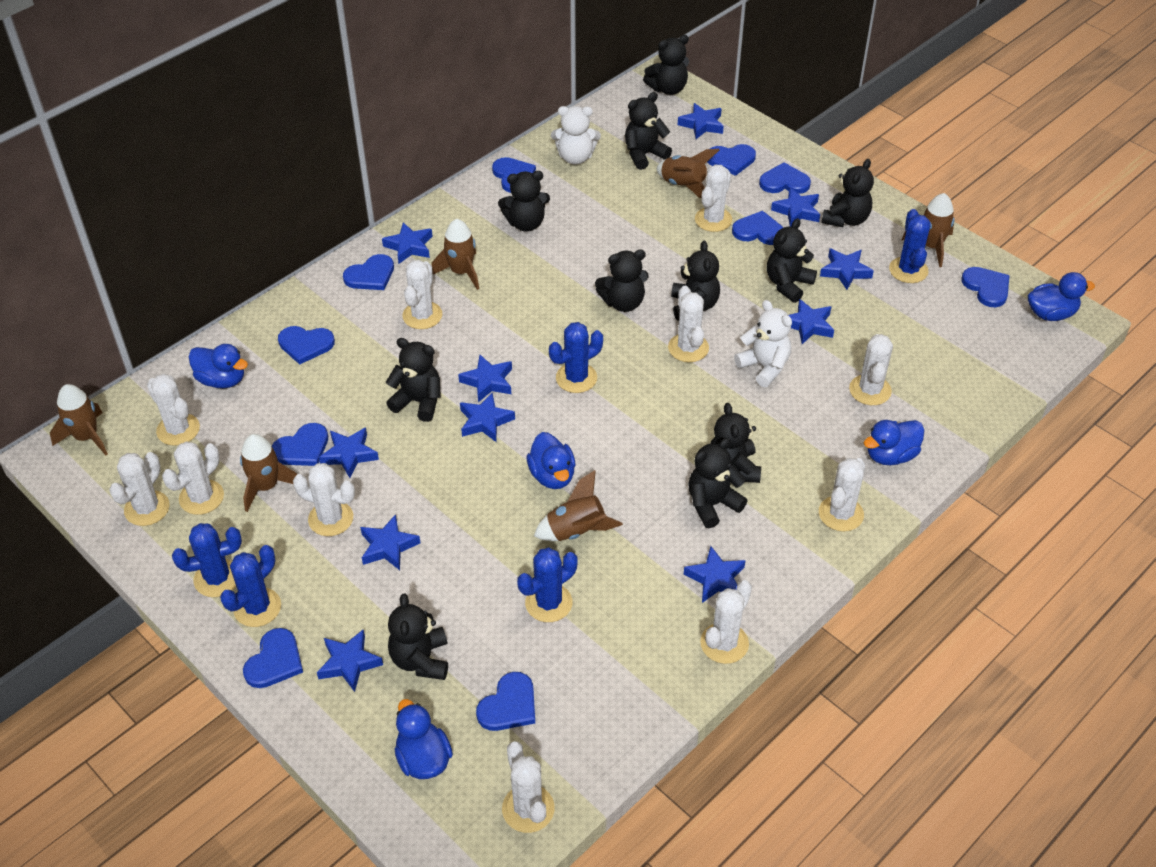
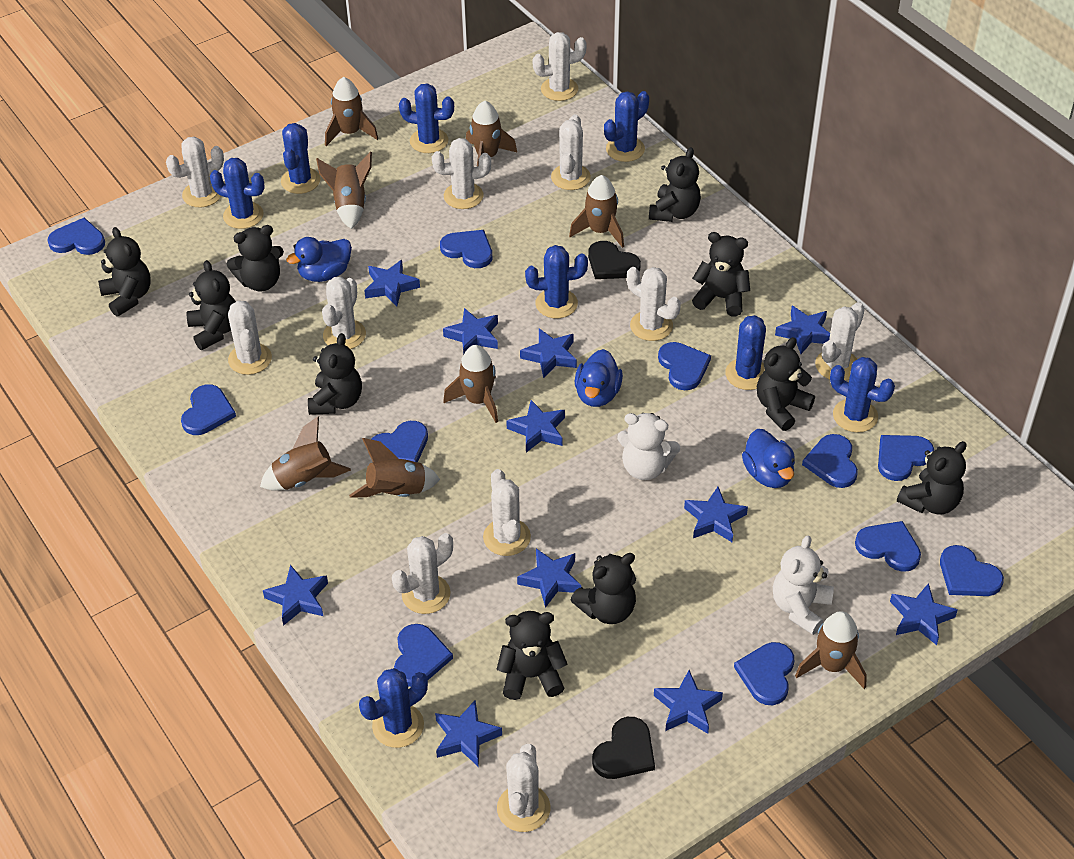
black heart: none = 0 -> [588,241,641,279] [592,717,655,779] = 2
black teddy bear: [386,338,441,422] [388,594,448,680] [498,171,550,231] [595,250,649,312] [625,92,672,170] [643,35,689,95] [671,240,720,321] [688,438,748,528] [710,403,761,483] [767,218,817,303] [821,159,874,227] = 11 -> [98,227,151,317] [187,260,236,350] [227,225,284,291] [308,333,362,415] [497,611,567,700] [571,553,636,624] [649,147,701,222] [692,232,750,316] [757,337,815,431] [897,441,966,514] = 10
blue cactus: [172,523,242,597] [220,545,281,627] [517,548,577,622] [549,322,603,393] [889,209,931,283] = 5 -> [210,158,265,229] [281,123,320,194] [359,668,428,748] [399,83,454,153] [525,245,588,318] [604,91,649,162] [725,315,766,390] [830,357,895,432] = 8
blue duck: [189,344,248,388] [395,699,453,779] [526,432,575,489] [864,420,925,465] [1028,272,1095,321] = 5 -> [286,237,352,282] [575,349,623,407] [742,429,795,488] = 3
blue heart: [243,628,303,688] [272,423,328,466] [278,326,335,365] [343,254,394,290] [476,672,535,731] [492,157,536,193] [707,144,756,176] [732,211,783,245] [759,163,811,194] [961,267,1010,307] = 10 -> [47,218,105,255] [181,384,236,435] [371,421,428,462] [394,624,453,687] [440,230,492,268] [658,342,711,390] [734,642,794,705] [802,434,858,488] [855,521,921,572] [878,435,934,481] [940,545,1004,596] = 11
brown rocket: [50,384,108,456] [240,434,297,512] [432,219,479,290] [534,470,623,541] [656,149,719,198] [902,193,955,267] = 6 -> [260,416,351,491] [316,151,372,229] [325,77,378,146] [349,438,440,498] [443,345,498,423] [466,101,517,166] [569,175,624,248] [795,611,867,689] = 8

